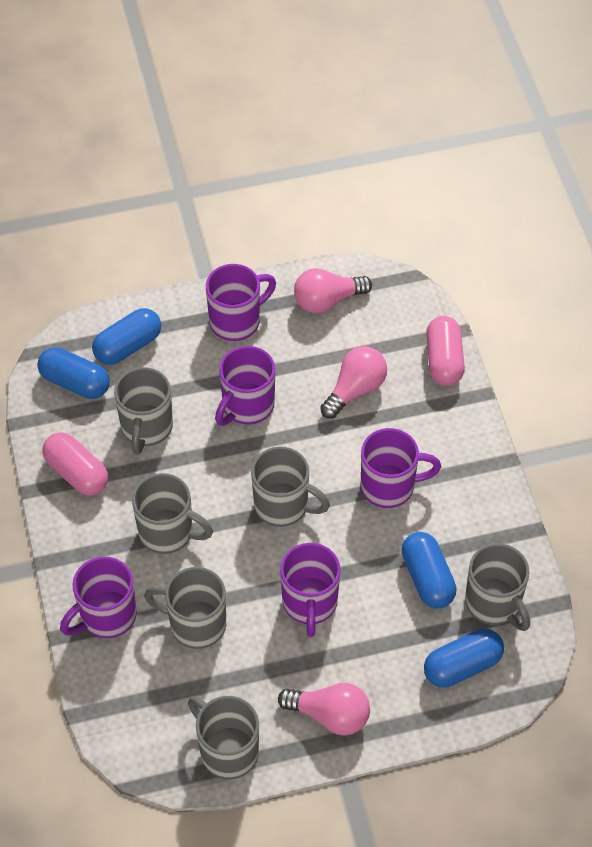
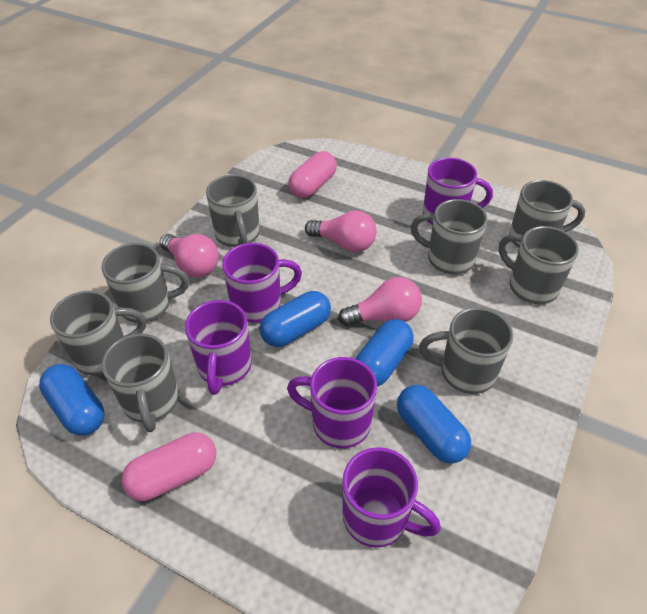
grey mug: [114,367,173,455] [132,473,213,554] [144,567,226,649] [188,696,259,779] [251,446,330,527] [465,543,530,631] = 6 -> [50,291,146,375] [102,243,189,323] [102,333,179,432] [206,175,260,247] [411,199,488,274] [419,308,513,394] [499,226,579,304] [509,180,585,248] = 8

